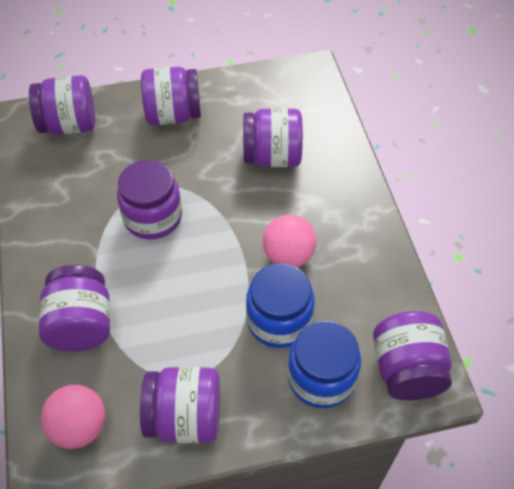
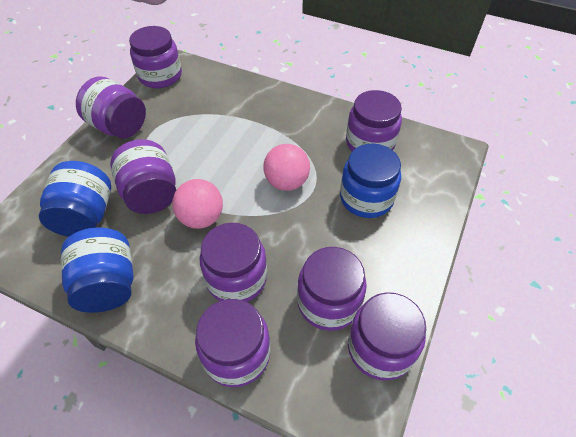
blue jar: [246,263,315,348] [287,321,361,408] = 2 -> [39,161,111,237] [61,227,134,313] [340,143,401,218] = 3
purple jar: [29,75,95,135] [39,265,110,352] [117,160,182,239] [140,367,220,443] [141,67,201,125] [243,108,303,167] [373,311,452,400] = 7 -> [76,76,146,139] [110,139,176,214] [129,26,182,88] [195,299,270,387] [200,223,267,302] [297,247,367,331] [346,90,402,151] [348,292,426,381] = 8

